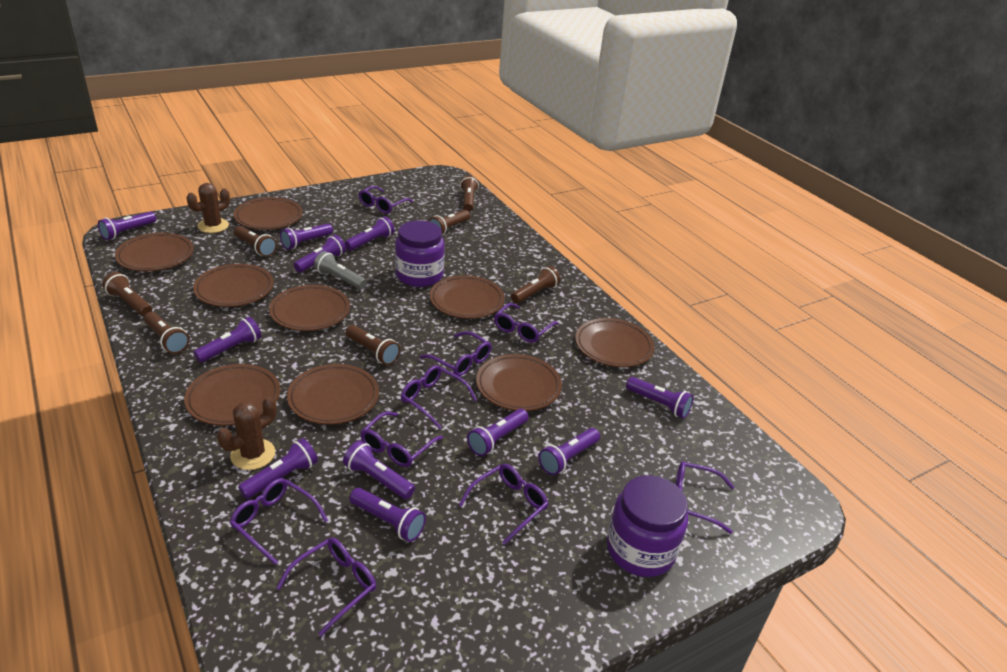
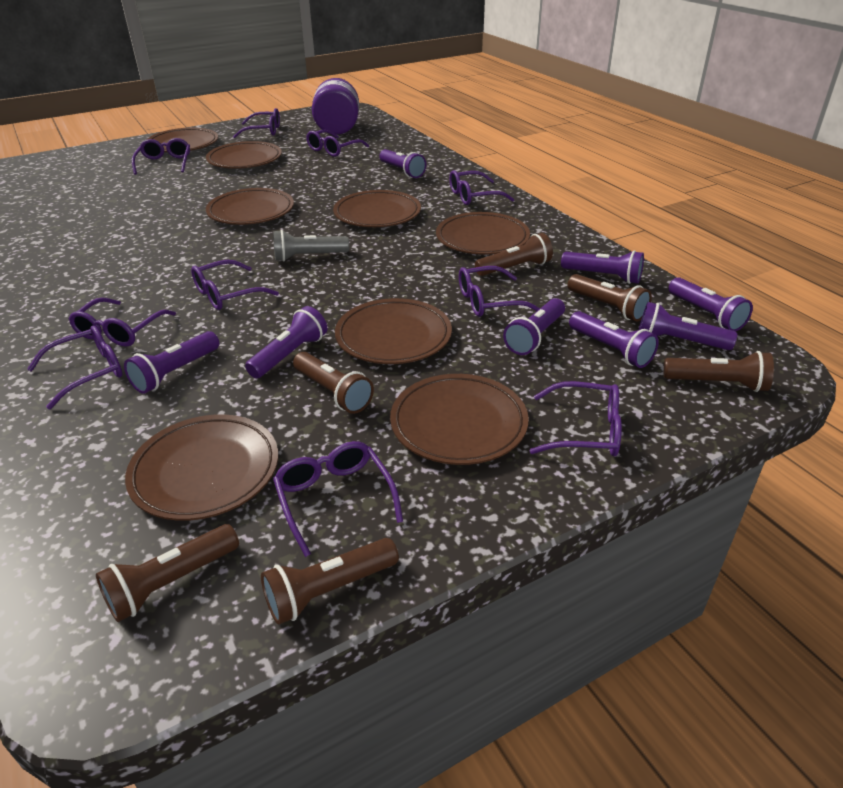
brown cactus: [187,183,230,233] [217,397,277,470] = 2 -> none = 0
brown flashlight: [102,272,152,316] [144,312,189,354] [234,226,277,257] [346,325,400,365] [429,210,470,235] [460,175,479,212] [511,266,560,304] = 7 -> [96,524,239,622] [261,538,399,625] [293,352,374,414] [475,233,553,276] [567,274,652,322] [664,351,774,392] = 6
brown plate: [115,233,194,271] [184,364,280,426] [193,264,274,307] [234,197,303,230] [269,285,350,331] [287,364,379,425] [430,275,505,319] [476,354,562,411] [575,318,654,367] = 9 -> [125,414,278,521] [147,128,218,152] [206,141,282,169] [206,188,294,225] [333,190,421,227] [335,298,452,364] [390,374,529,465] [436,212,530,255] = 8
purple flashlight: [98,212,156,240] [194,317,261,363] [238,438,318,499] [280,223,333,250] [294,235,346,273] [343,440,415,500] [345,216,395,251] [349,488,426,542] [467,409,529,456] [538,428,600,475] [626,377,694,418] = 11 -> [124,331,219,394] [245,306,327,378] [379,149,426,178] [503,298,565,355] [561,250,644,284] [569,311,659,368] [639,302,738,350] [668,277,753,331] = 8
purple glasses: [230,478,328,565] [276,538,376,636] [358,186,413,214] [360,411,443,467] [401,365,477,429] [420,331,492,376] [459,464,548,545] [494,303,559,343] [676,461,734,534] = 9 -> [27,325,123,409] [69,298,176,347] [132,138,190,175] [191,260,279,310] [233,108,280,138] [273,441,403,557] [306,130,369,157] [449,170,514,205] [459,266,540,317] [530,381,622,456] = 10
purple jar: [395,220,445,287] [607,475,688,577] = 2 -> [312,78,359,135] = 1

